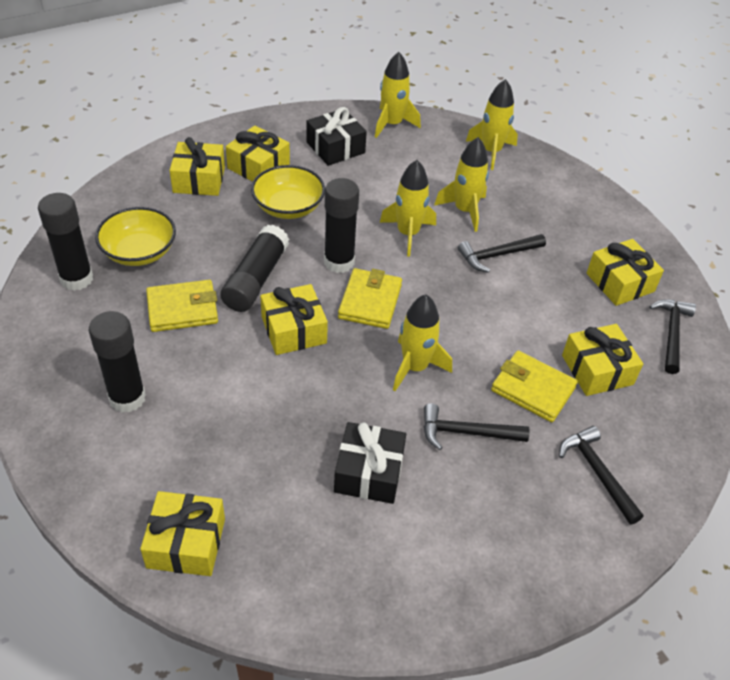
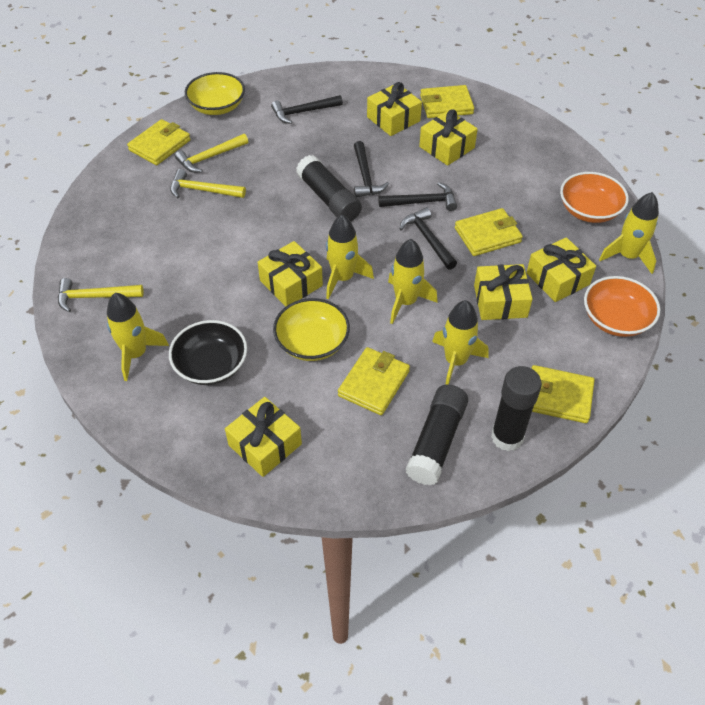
black bowl: none = 0 -> [169,320,247,385] = 1
black gift: [307,107,367,166] [334,422,406,504] = 2 -> none = 0
black glue stick: [38,193,93,291] [89,311,146,413] [220,225,289,312] [324,178,359,273] = 4 -> [296,155,362,221] [406,384,468,486] [491,366,542,451] = 3
orange bowl: none = 0 -> [560,172,629,223] [584,276,660,337] = 2
yellow hammer: none = 0 -> [58,278,144,312] [170,169,246,198] [175,134,248,173] = 3
yellow wallet: [146,280,218,332] [338,268,402,329] [491,350,578,422] = 3 -> [127,119,191,165] [338,347,410,415] [420,85,474,118] [455,208,523,256] [531,365,595,423] = 5

